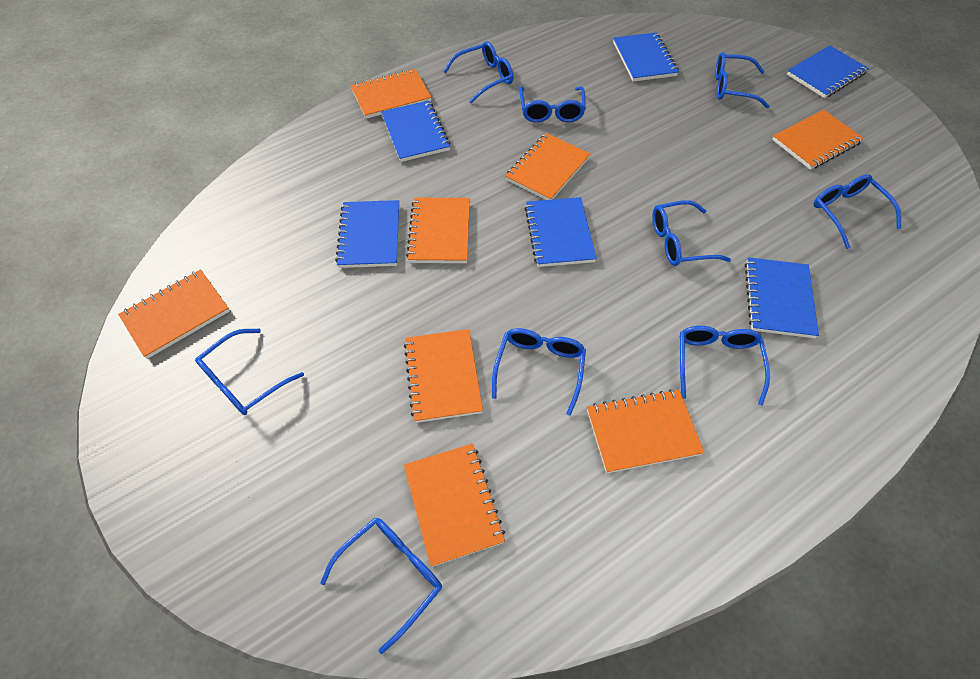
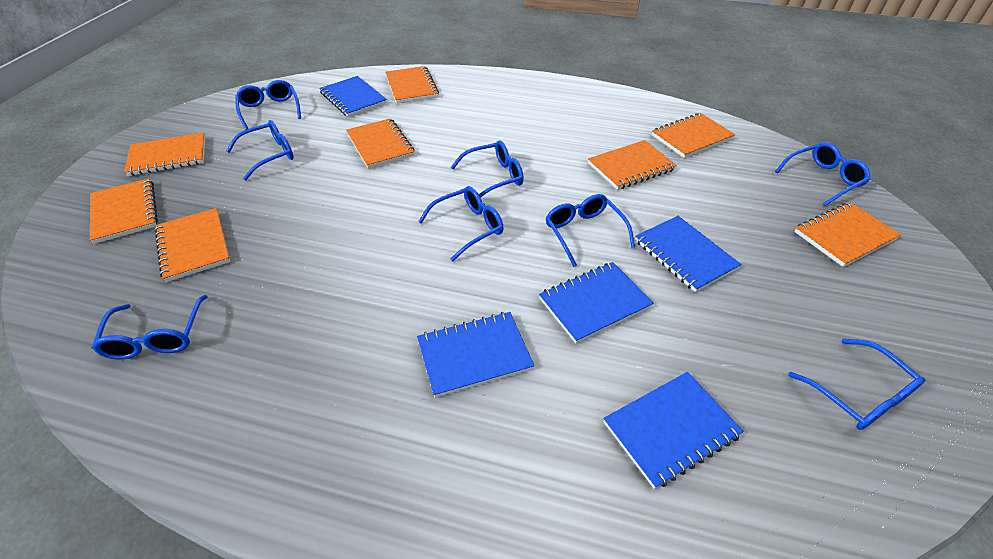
blue glasses: [195,329,304,415] [320,518,442,654] [443,41,514,103] [492,328,586,416] [519,87,586,123] [652,200,731,266] [680,326,770,405] [715,52,770,108] [813,174,901,249] = 9 -> [92,295,208,360] [226,120,294,180] [235,80,301,130] [418,186,504,261] [451,140,524,198] [546,194,635,267] [775,142,871,206] [788,339,925,430] = 8
blue notebook: [335,200,399,268] [381,101,450,162] [525,197,597,267] [613,32,679,82] [745,257,819,338] [787,45,869,98] = 6 -> [319,76,387,117] [417,312,534,398] [539,262,654,343] [603,372,744,489] [635,216,741,292] = 5

